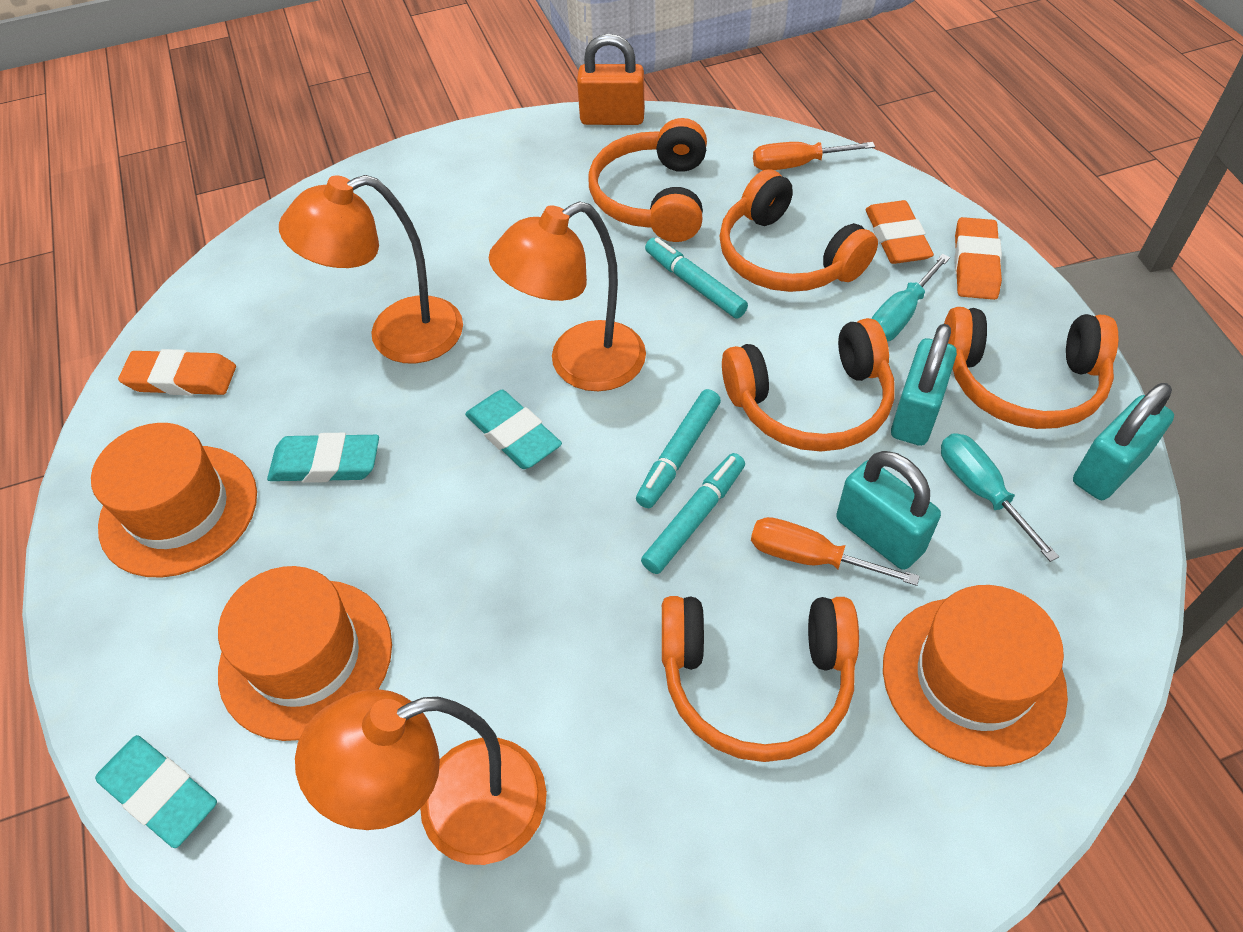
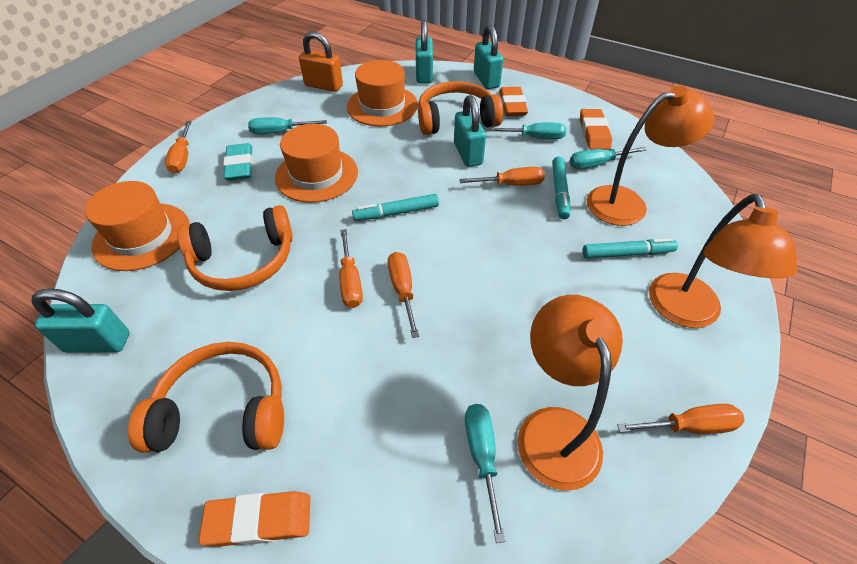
orange headphones: [588,118,707,242] [662,596,859,762] [719,169,878,292] [722,318,895,452] [944,307,1118,429] = 5 -> [128,342,284,453] [177,205,293,291] [418,81,503,135] = 3
orange screwdriver: [751,517,920,586] [753,142,875,170] = 2 -> [165,121,192,173] [340,229,363,308] [388,252,419,338] [459,167,545,186] [617,404,745,434] = 5
turquoise eraser: [95,735,217,848] [267,433,379,483] [465,390,562,469] = 3 -> [223,143,253,181] = 1
turquoise padlock: [836,451,941,570] [891,324,957,446] [1073,383,1174,500] = 3 -> [31,288,129,353] [416,20,433,84] [454,95,486,167] [474,25,503,89] = 4
turquoise screwdriver: [872,254,950,342] [941,433,1059,562] = 2 -> [248,117,327,134] [465,404,505,543] [488,123,566,139] [570,147,647,169] = 4

